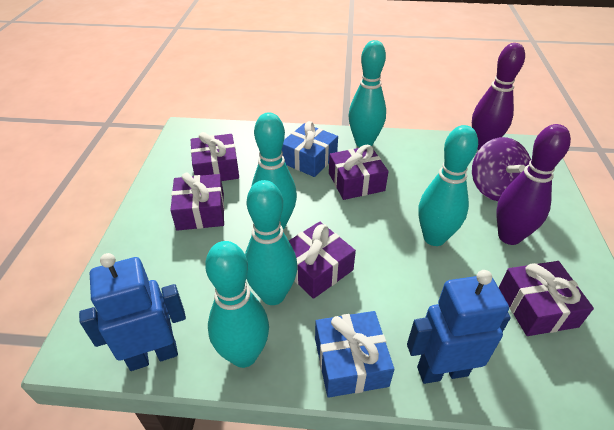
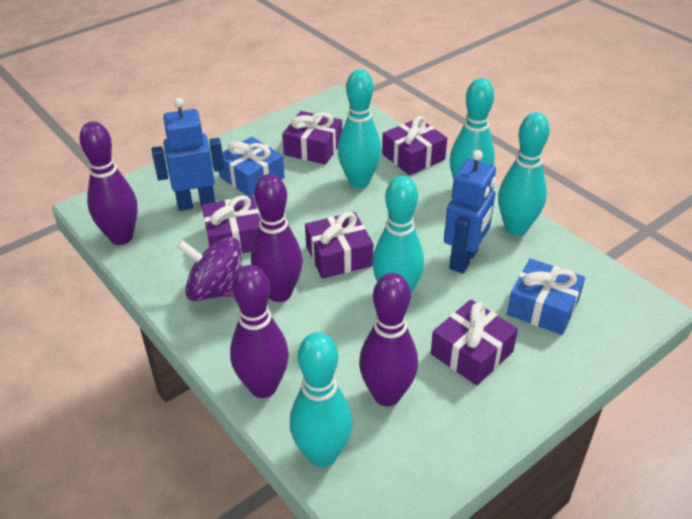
purple bowling pin: [472,43,525,150] [496,124,571,245] = 2 -> [80,121,138,245] [230,265,289,398] [251,174,303,302] [359,273,418,406] = 4

